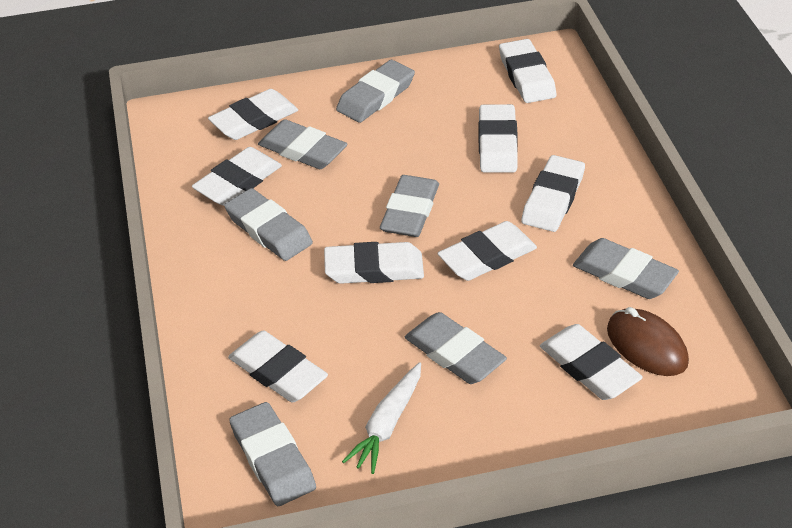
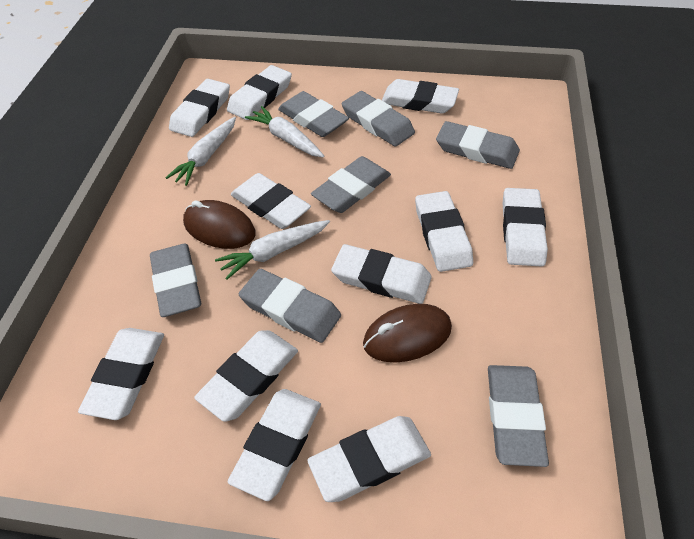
brown mouse: [607,307,689,376] = 1 -> [183,200,256,249] [363,304,452,363] = 2
white carrot: [342,362,421,474] = 1 -> [165,117,236,186] [215,220,330,280] [245,106,324,157] = 3
white eraser: [192,147,282,206] [208,89,298,140] [228,330,328,402] [324,242,424,284] [437,221,537,281] [479,104,518,173] [499,39,557,103] [521,155,585,232] [540,324,643,400] = 9 -> [78,328,164,420] [169,79,230,137] [194,330,298,422] [227,65,292,120] [228,389,321,501] [231,173,311,229] [307,416,431,502] [331,244,432,304] [382,79,459,114] [415,191,473,272] [502,188,548,266] = 11

